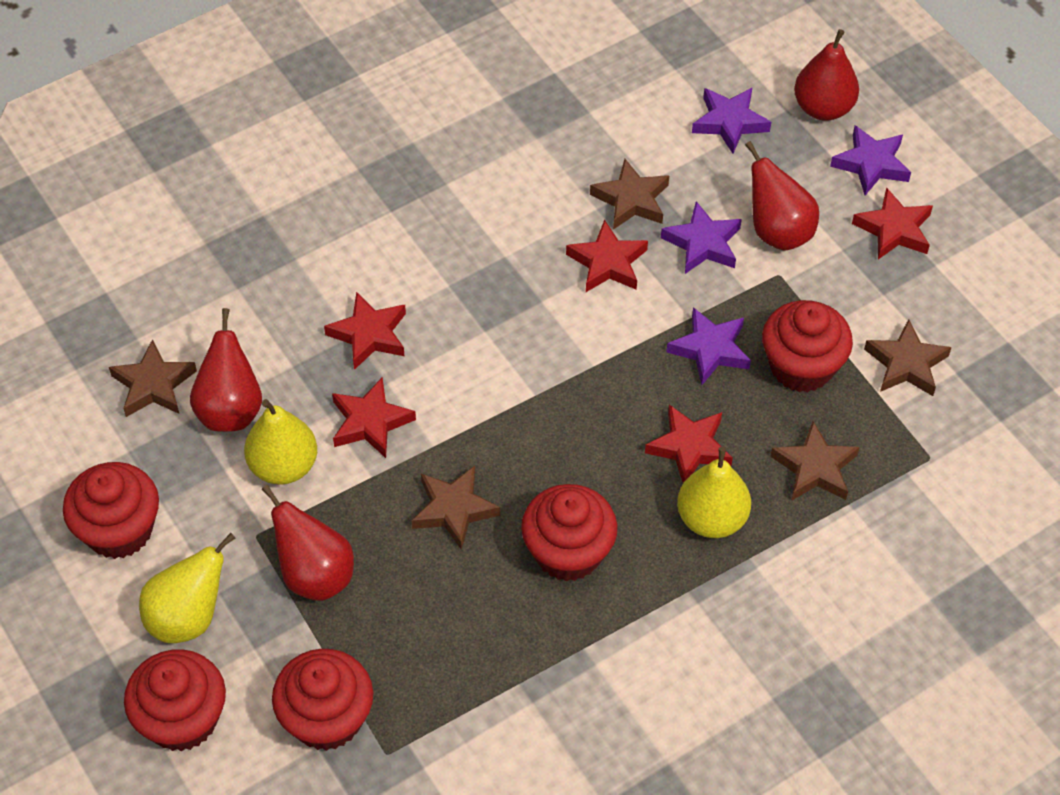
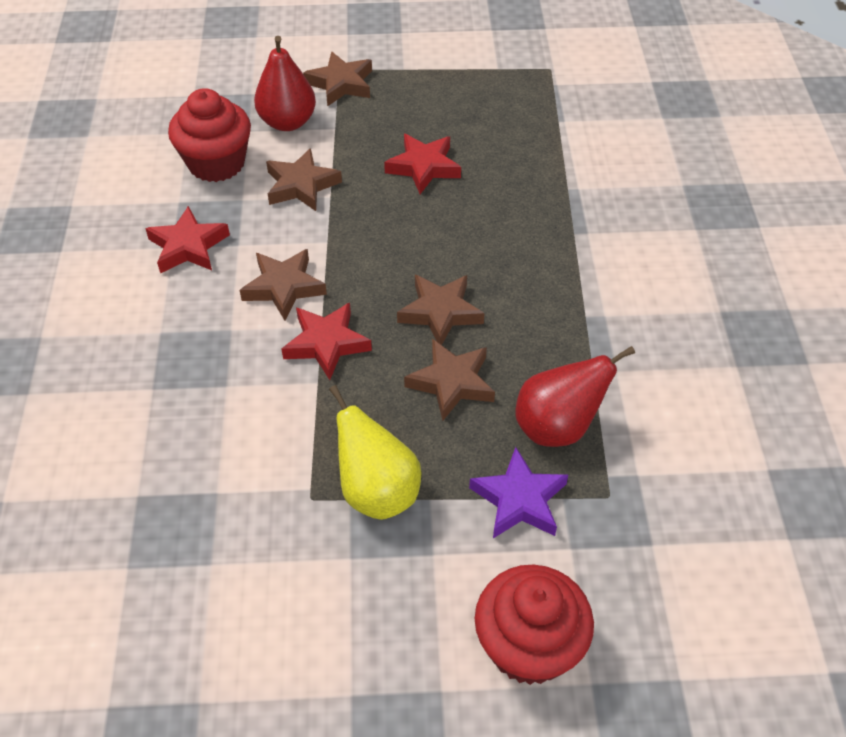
purple star: [661,201,742,274] [666,307,751,385] [692,88,771,154] [830,126,911,195] = 4 -> [469,447,568,538] = 1
red cupcake: [63,462,159,559] [124,649,226,752] [272,649,373,751] [521,484,618,582] [762,300,853,393] = 5 -> [168,88,251,182] [475,565,594,685] = 2
red pear: [190,308,262,432] [262,485,354,601] [745,141,819,251] [794,29,859,121] = 4 -> [254,36,316,131] [516,346,635,447] = 2
red star: [324,292,406,370] [332,377,416,458] [566,220,648,292] [645,405,733,483] [852,187,933,259] = 5 -> [145,206,230,273] [282,303,372,380] [384,134,461,194] = 3
yellow pear: [139,533,236,643] [244,399,317,484] [677,447,751,538] = 3 -> [329,385,421,520] = 1

